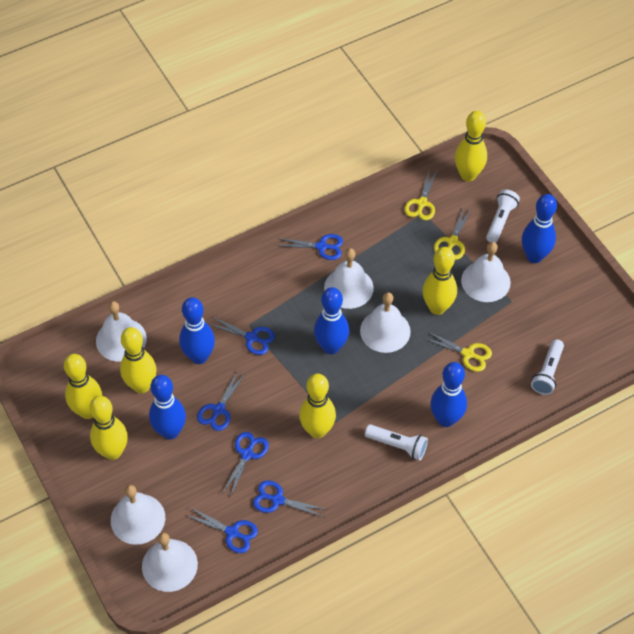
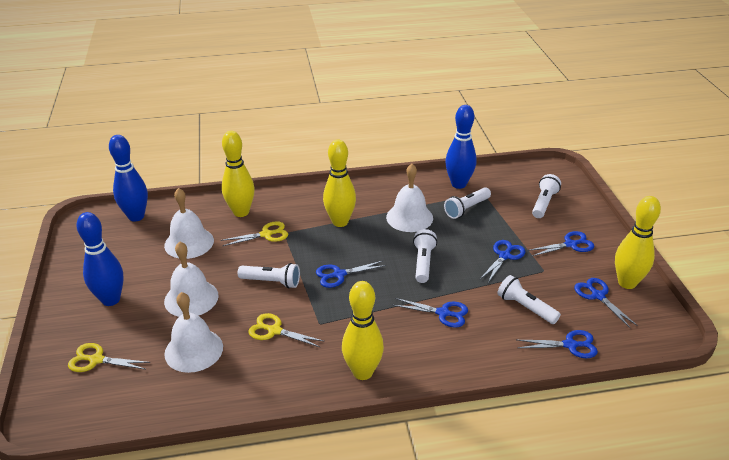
blue bowling pin: [149,375,186,440] [179,297,215,364] [314,287,349,354] [430,362,467,427] [522,194,557,263] = 5 -> [76,212,124,306] [109,135,148,222] [445,105,477,189] = 3
white bell: [96,301,147,362] [111,485,165,545] [142,532,198,592] [324,248,374,309] [360,292,411,353] [461,242,511,302] = 6 -> [164,188,214,259] [164,242,219,317] [164,292,223,373] [386,164,433,232] = 4
white flashlight: [365,424,428,460] [486,189,520,243] [531,339,564,395] = 3 -> [238,263,300,288] [413,229,437,283] [444,187,491,219] [497,275,561,324] [532,174,561,218] = 5
yellow bowling pin: [64,354,102,419] [89,396,128,460] [120,327,156,393] [299,373,336,438] [422,247,457,315] [455,111,487,182] = 6 -> [222,131,255,217] [323,139,356,227] [342,281,384,380] [615,196,661,289] = 4

